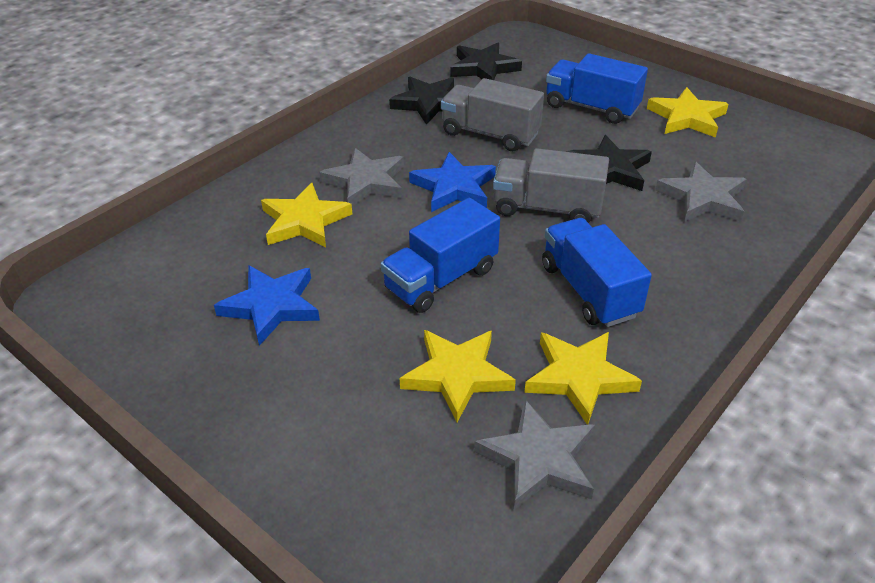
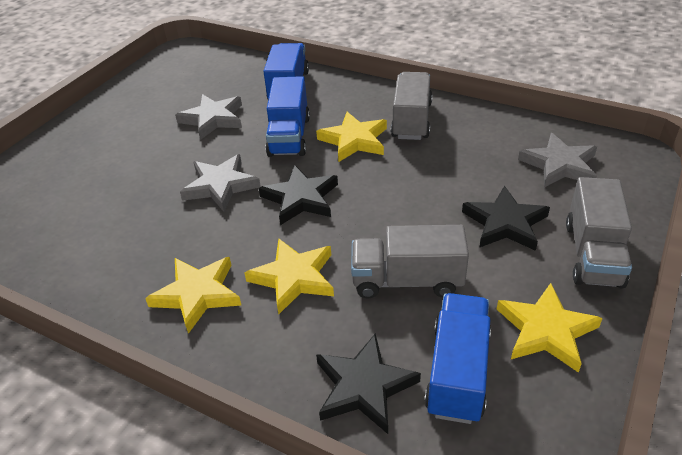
blue star: [214,265,320,346] [409,152,496,212] = 2 -> none = 0
grey truck: [441,78,544,151] [493,148,609,223] = 2 -> [351,225,469,299] [391,72,432,140] [566,177,632,289] = 3

